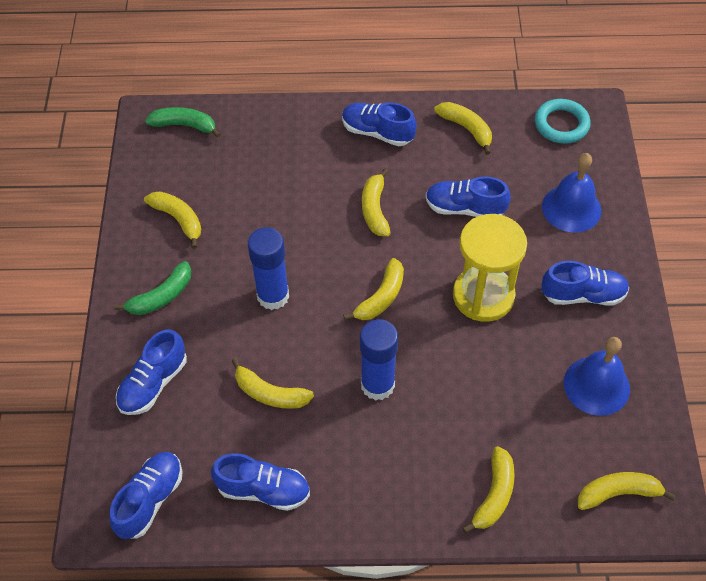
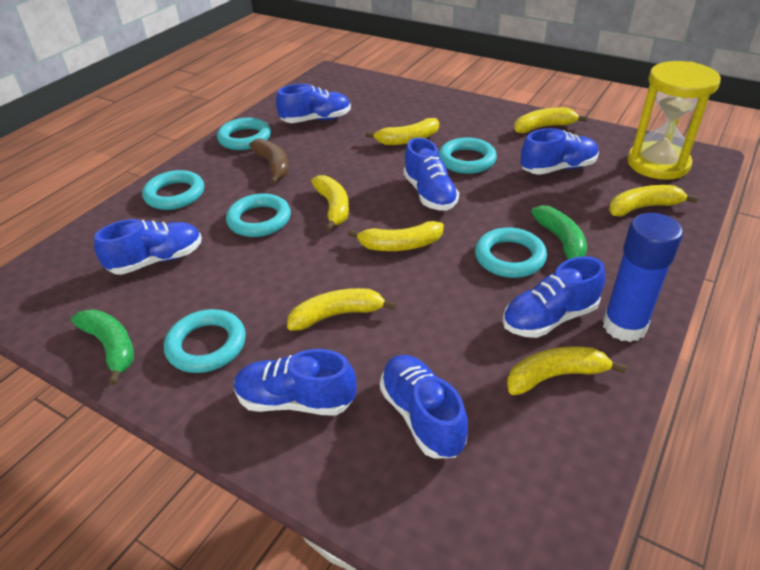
blue bell: [542,153,602,233] [564,337,630,416] = 2 -> none = 0
blue glue stick: [248,227,289,310] [360,319,398,401] = 2 -> [603,213,683,342] = 1
blue shoe: [109,452,183,539] [116,329,187,415] [211,453,310,511] [342,102,417,146] [426,176,511,217] [541,261,629,306] = 6 -> [94,219,202,275] [234,349,357,416] [276,84,351,123] [380,355,468,459] [404,137,459,210] [503,256,606,338] [521,128,599,175] = 7
brown banana: none = 0 -> [249,138,289,184] = 1
turquoise ring: [535,99,591,144] = 1 -> [142,170,204,210] [164,309,246,373] [217,118,271,150] [226,193,291,237] [439,138,497,174] [475,227,547,278] = 6

